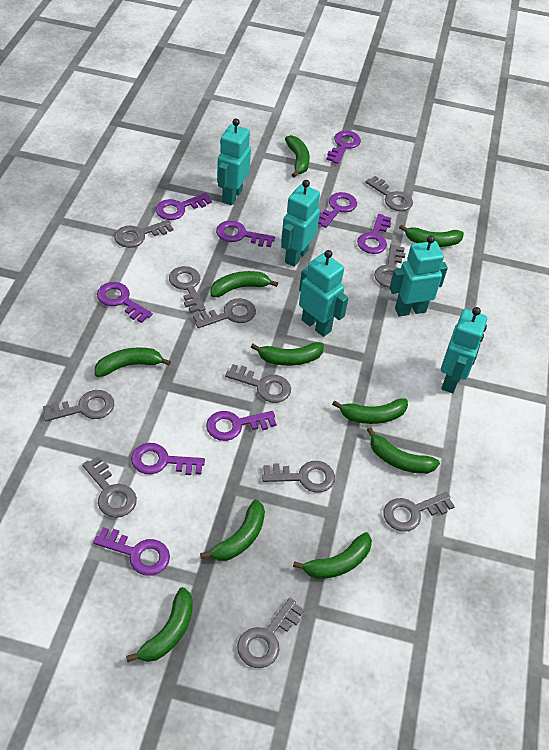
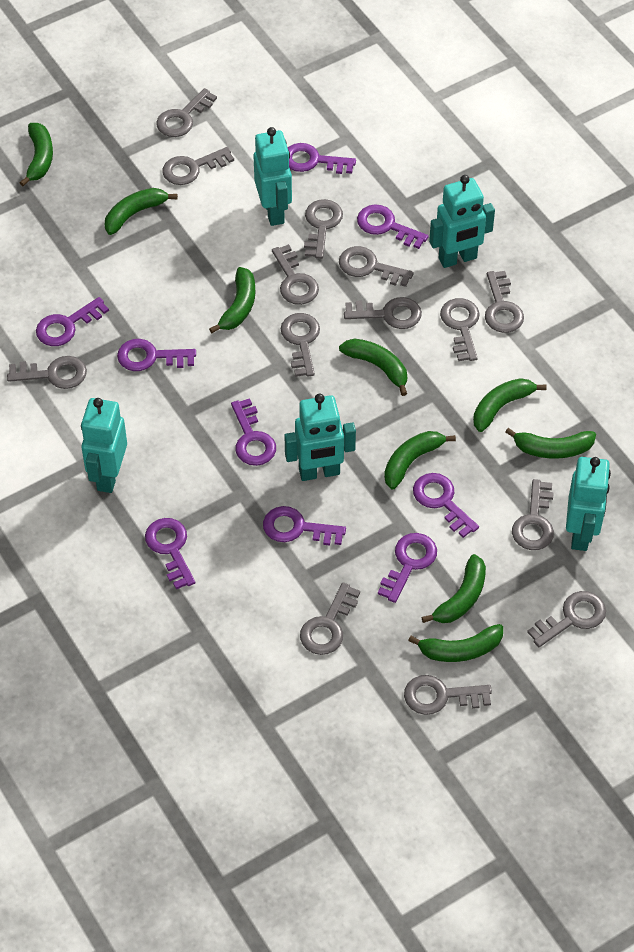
green banana: [95,347,171,377] [126,587,193,662] [200,500,265,561] [210,271,278,297] [251,342,324,366] [285,135,310,177] [293,532,372,579] [332,398,408,424] [367,427,440,474] [399,224,464,247] = 10 -> [20,123,53,186] [105,188,178,235] [209,267,255,333] [339,339,407,396] [384,431,456,489] [408,624,503,662] [422,554,486,623] [473,378,547,432] [505,428,596,459] = 9
grey key: [43,390,115,422] [82,456,137,518] [114,220,173,248] [169,266,206,313] [193,298,256,328] [225,364,291,403] [237,598,304,668] [262,461,335,493] [365,176,413,211] [374,244,405,288] [384,492,455,532] = 11 -> [7,356,87,389] [156,88,217,137] [162,147,234,185] [272,244,319,305] [281,313,320,377] [300,582,360,655] [304,199,343,259] [339,246,414,287] [344,297,422,329] [404,675,492,715] [440,298,480,361] [485,271,524,333] [512,479,554,550] [527,591,606,647] = 14

